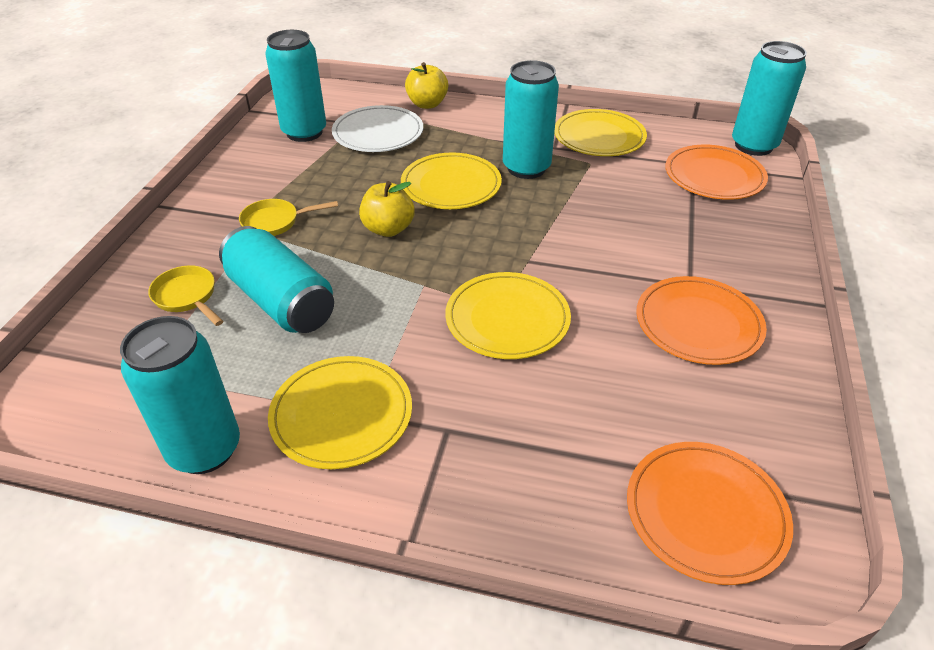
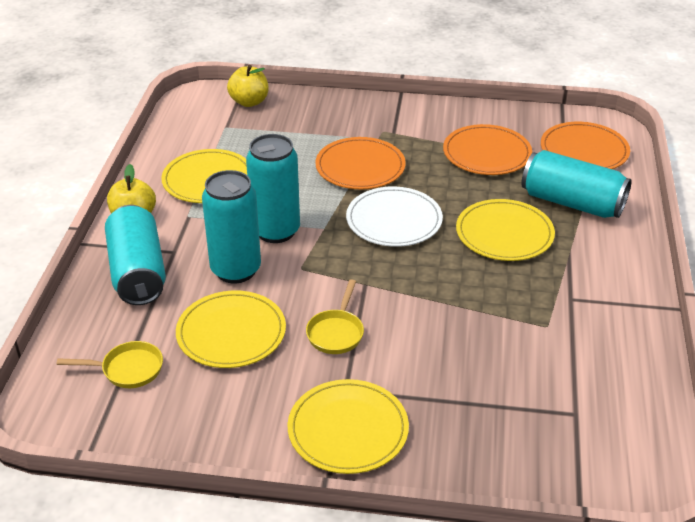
turquoise can: [120,316,240,474] [219,226,334,333] [265,30,326,142] [503,60,559,179] [732,41,807,156] = 5 -> [105,205,166,305] [202,170,261,283] [246,134,300,243] [521,150,632,218] = 4

